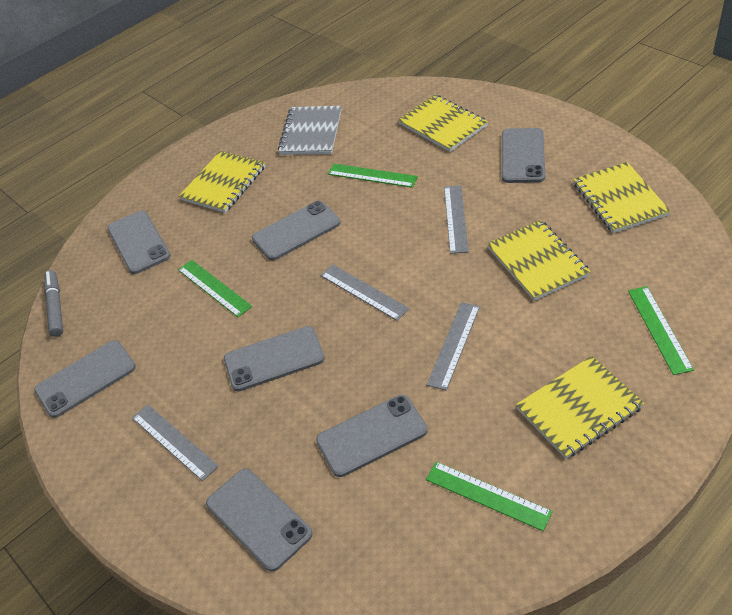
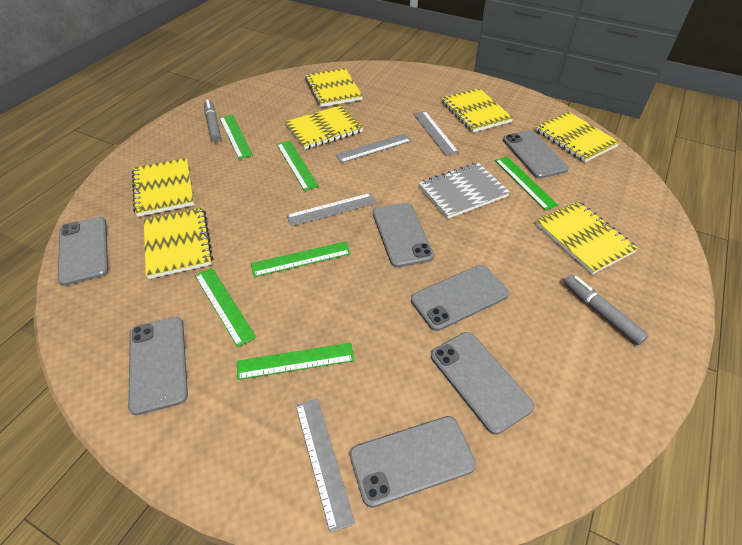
green ruler: [178,260,252,317] [328,164,418,188] [426,462,553,531] [628,286,694,375] = 4 -> [195,268,256,347] [219,114,253,159] [237,343,355,380] [251,241,351,277] [277,141,319,191] [495,156,559,210] = 6
grey marker: [44,270,63,337] = 1 -> [204,99,221,142] [564,275,649,345] = 2
yellow notebook: [179,151,265,213] [398,95,488,152] [487,220,591,301] [516,356,644,459] [573,162,671,233] = 5 -> [132,158,194,217] [144,207,213,279] [285,105,363,149] [305,68,363,107] [442,88,513,132] [536,112,620,162] [536,201,638,275] = 7

